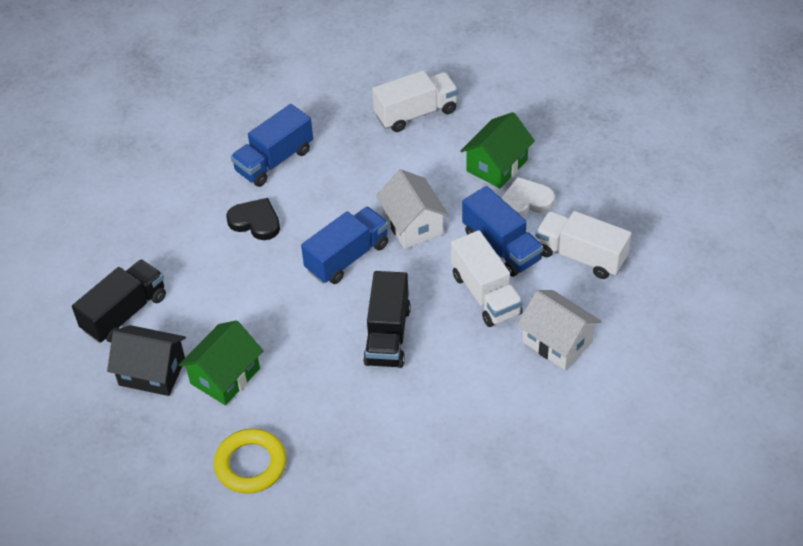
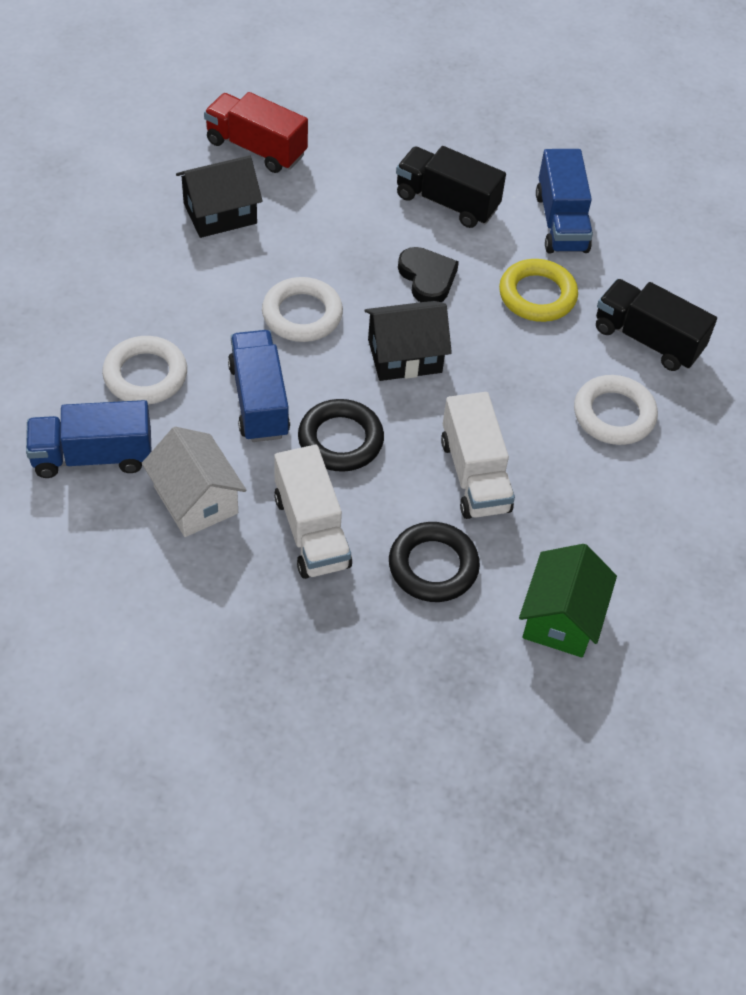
black house: [107,325,186,396] = 1 -> [176,155,263,238] [364,301,452,381] = 2
black ring: none = 0 -> [298,399,384,472] [389,522,480,602] = 2
green house: [179,320,263,405] [460,112,535,188] = 2 -> [519,544,617,657] = 1
red truck: none = 0 -> [204,92,308,173] = 1
white heart: [501,177,555,217] = 1 -> none = 0
white house: [376,169,449,249] [517,290,601,370] = 2 -> [142,426,246,537] = 1
white ring: none = 0 -> [102,336,187,405] [262,277,343,342] [574,375,658,445] = 3
white truck: [372,70,458,132] [451,230,523,327] [535,211,632,279] = 3 -> [274,445,352,579] [441,392,515,519] = 2

